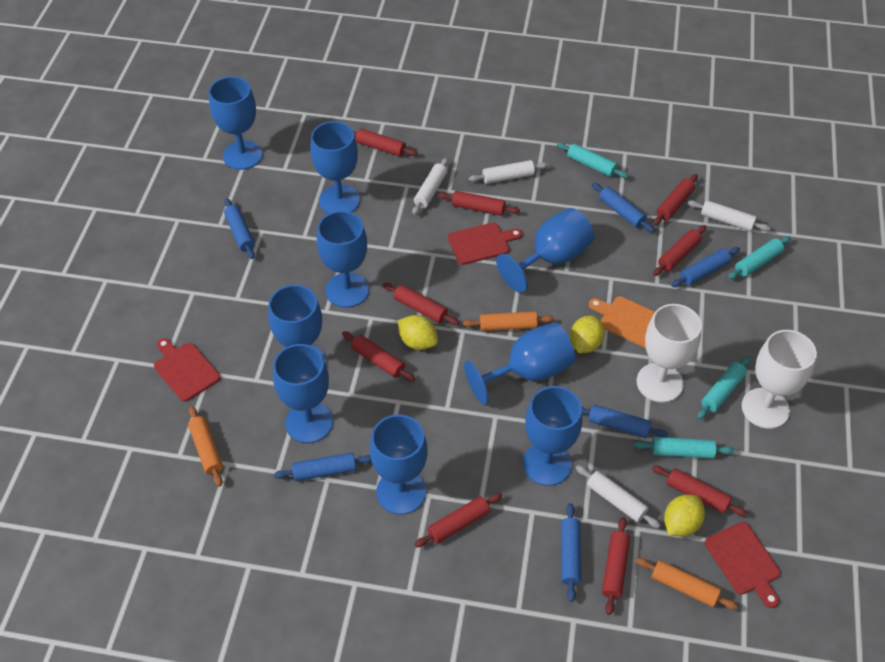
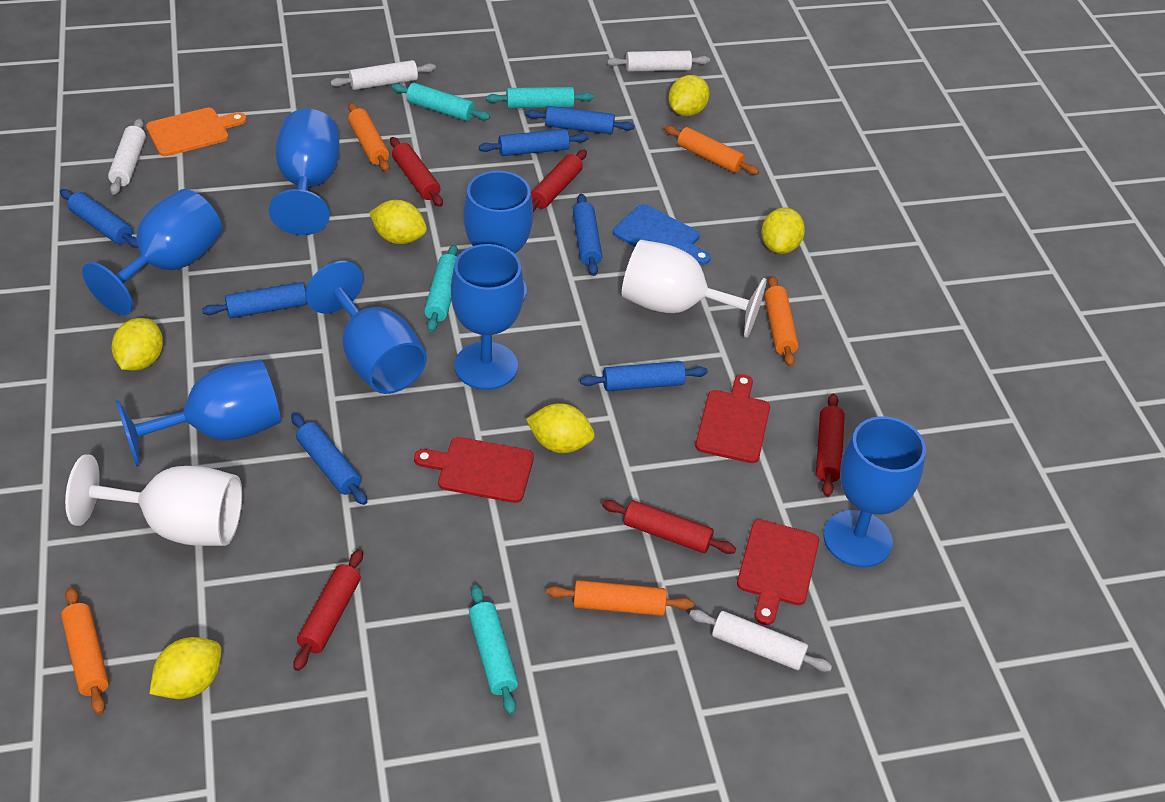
blue cutting board: none = 0 -> [613,204,711,265] = 1
blue goblet: [209,76,263,170] [268,285,327,364] [273,344,333,443] [310,121,360,214] [317,211,369,308] [370,415,428,515] [464,322,575,405] [496,208,594,293] [523,386,582,486] = 9 -> [82,189,222,315] [116,359,281,467] [269,109,340,235] [305,261,427,394] [451,244,524,390] [463,171,533,301] [823,416,926,567] = 7
blue rolling pin: [224,198,255,259] [274,452,372,481] [561,503,581,602] [582,404,668,438] [592,183,655,232] [671,247,740,287] = 6 -> [60,189,138,248] [202,282,307,318] [291,413,367,505] [479,129,589,156] [526,106,634,134] [573,194,602,276] [580,361,708,391] = 7
orange rolling pin: [188,406,223,486] [463,311,554,331] [636,558,738,610] = 3 -> [61,587,109,715] [348,102,390,172] [546,580,694,616] [664,126,759,175] [764,276,799,367] = 5
red rolling pin: [342,331,415,382] [353,128,418,157] [383,283,459,325] [414,493,502,547] [438,191,520,216] [602,517,630,615] [652,466,747,516] [653,174,698,225] [653,225,706,276] = 9 -> [294,549,363,671] [390,137,443,207] [531,150,587,212] [602,500,736,554] [816,394,845,497] = 5
yellow lemon: [398,315,438,350] [570,315,605,353] [664,495,705,536] = 3 -> [112,318,163,371] [150,637,221,699] [369,200,427,244] [526,403,595,453] [668,75,710,116] [761,208,805,254] = 6

